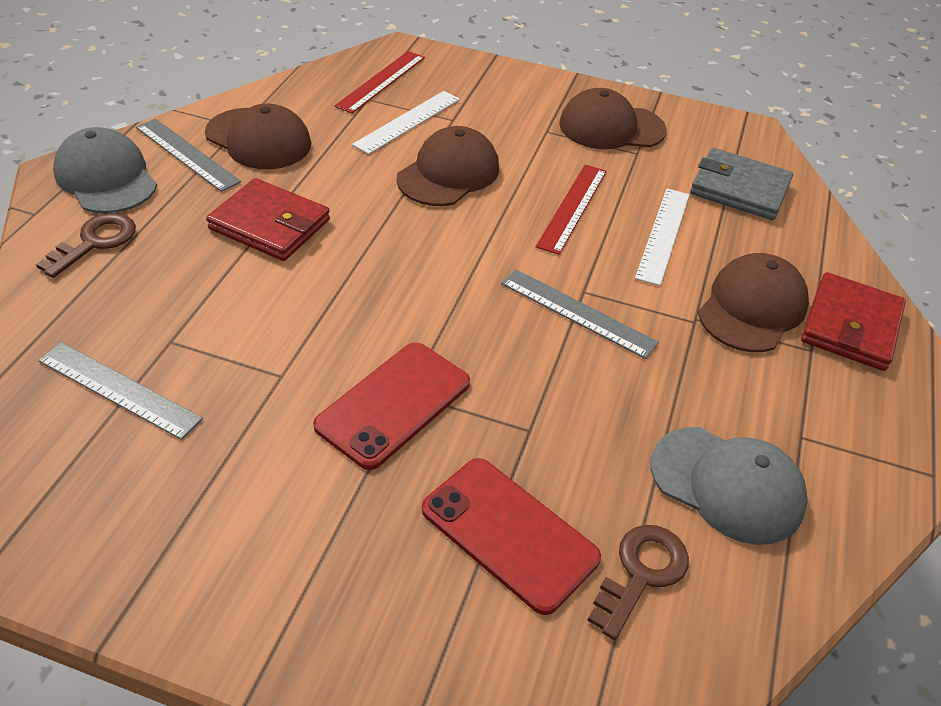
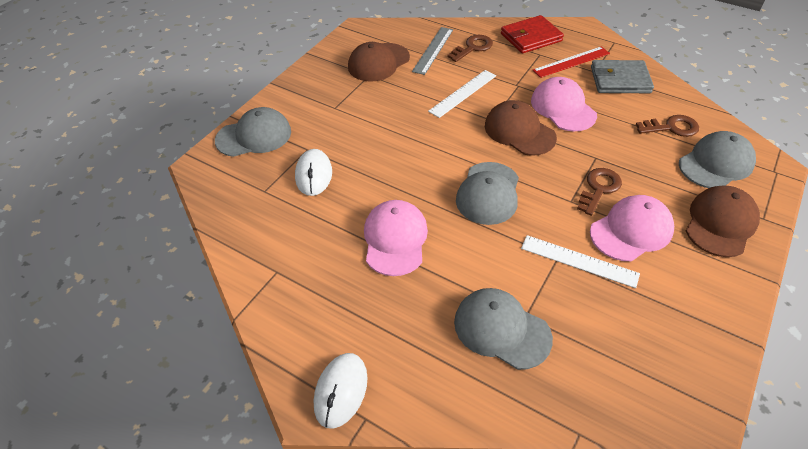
brown cap: [205,103,311,169] [397,126,499,206] [559,88,666,149] [698,253,809,352] = 4 -> [348,42,410,82] [485,100,557,156] [686,185,760,257] = 3
brown key: [36,213,136,278] [587,525,689,640] = 2 -> [448,35,493,62] [577,168,622,216] [636,115,699,137] = 3
grey cap: [53,127,157,213] [650,427,808,545] = 2 -> [215,107,291,157] [454,288,553,370] [456,162,519,225] [679,131,756,188] = 4
grey ruler: [38,342,203,440] [136,119,241,192] [501,269,659,359] = 3 -> [412,27,453,75] = 1
pink cap: none = 0 -> [364,200,428,276] [531,77,597,131] [590,195,674,261] = 3
red phone: [313,342,470,470] [422,458,601,615] = 2 -> none = 0
red ruler: [335,51,425,114] [536,164,607,255] = 2 -> [533,46,610,78] = 1
red wallet: [206,178,330,261] [801,272,906,371] = 2 -> [501,15,564,54] = 1
white mouse: none = 0 -> [295,149,332,196] [314,353,368,429] = 2

